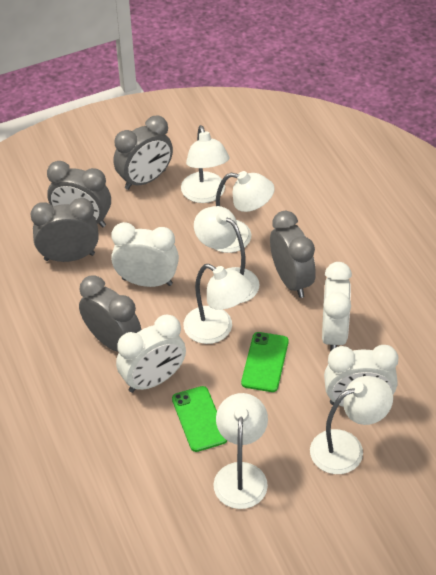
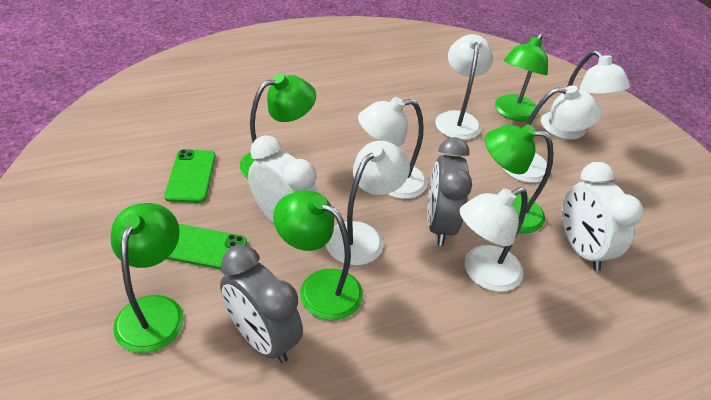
green lamp: none = 0 -> [110,203,184,353] [240,74,316,178] [273,190,363,320] [485,124,553,233] [495,33,548,121] = 5
grey clock: [30,198,99,262] [47,161,111,227] [79,275,141,352] [113,116,173,190] [270,211,316,298] = 5 -> [220,245,303,363] [427,137,472,246] = 2
white clock: [111,222,179,287] [116,314,186,393] [322,262,352,351] [324,345,398,407] = 4 -> [248,135,318,223] [562,162,643,271] = 2

